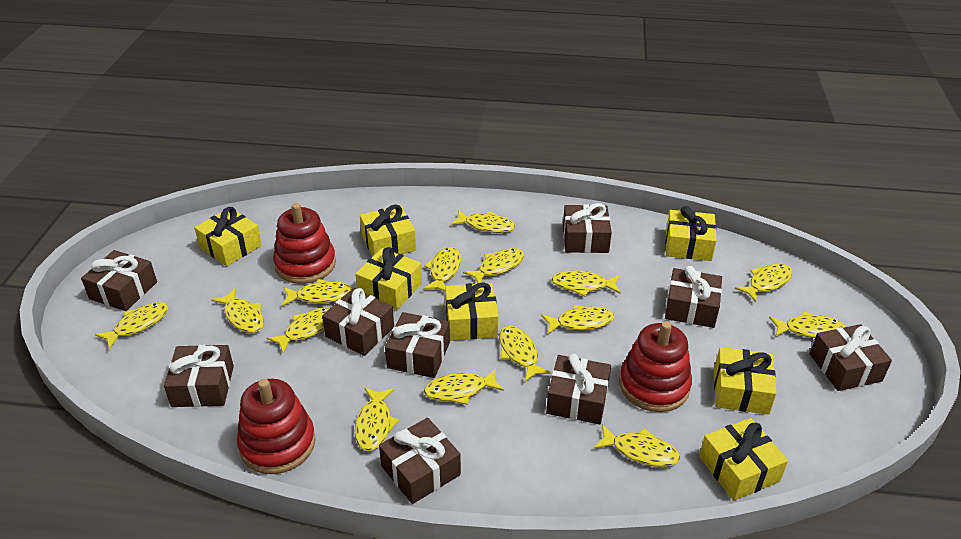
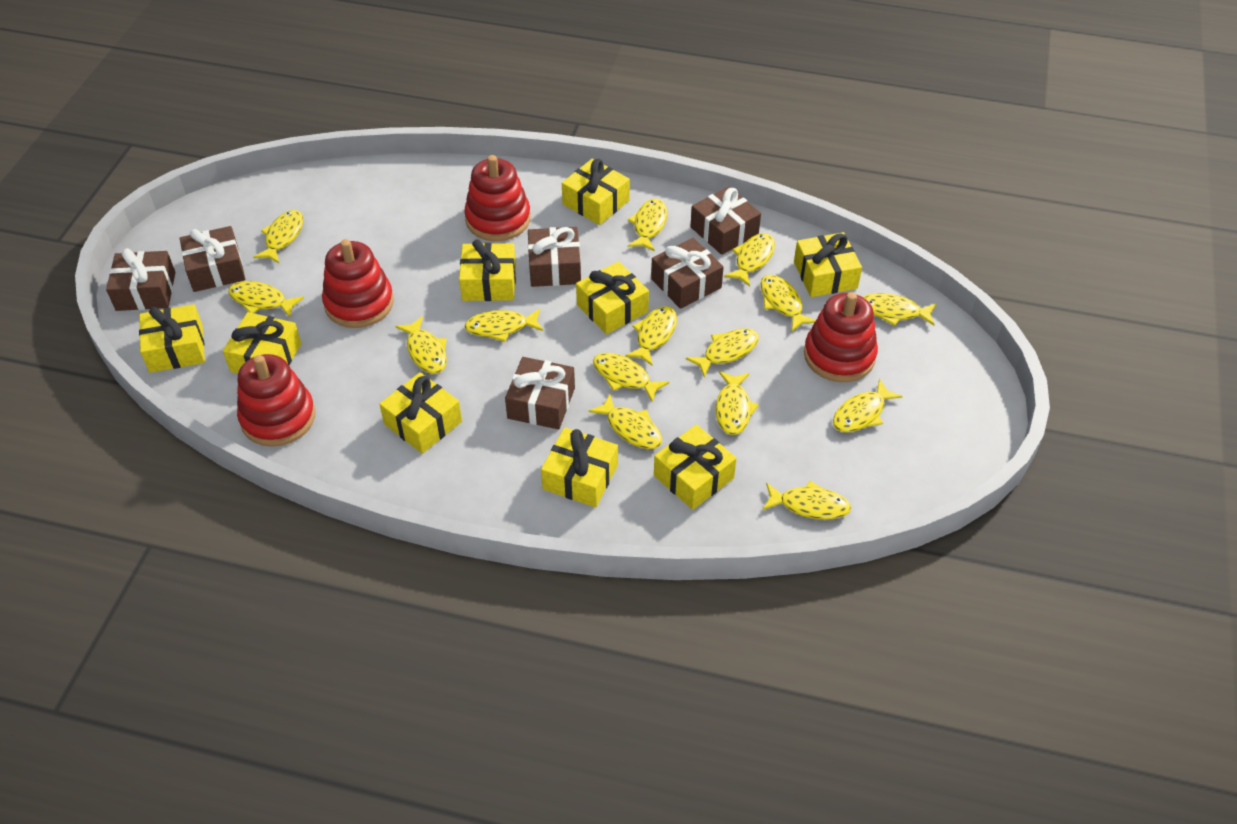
brown gift: [81,250,157,311] [164,345,234,407] [322,288,394,356] [379,418,461,504] [385,312,450,378] [546,353,611,425] [563,203,612,253] [665,266,722,328] [810,324,892,391] = 9 -> [106,248,175,311] [180,226,245,292] [505,357,575,430] [528,227,581,287] [651,238,724,309] [690,186,761,255] = 6
red stacking toy: [237,379,316,474] [273,203,336,284] [619,321,692,412] = 3 -> [237,354,315,447] [322,239,394,328] [464,155,531,241] [804,292,878,382] = 4
yellow gift: [194,207,262,266] [355,247,422,310] [360,205,416,257] [445,282,499,341] [666,206,717,261] [699,418,788,501] [714,347,777,415] = 7 -> [139,304,205,373] [223,312,301,374] [379,372,462,454] [459,239,516,301] [541,427,618,507] [562,159,630,225] [576,261,649,334] [654,425,737,510] [794,232,862,297] = 9

